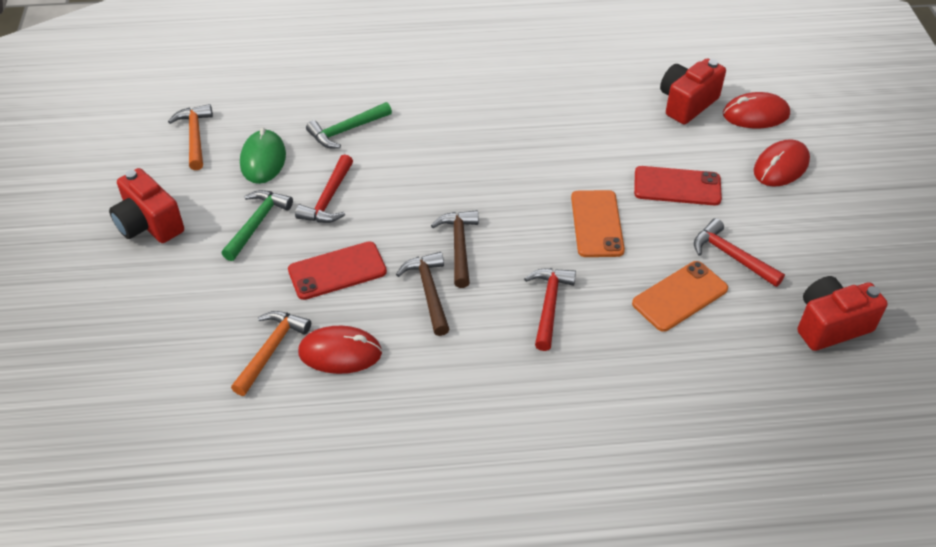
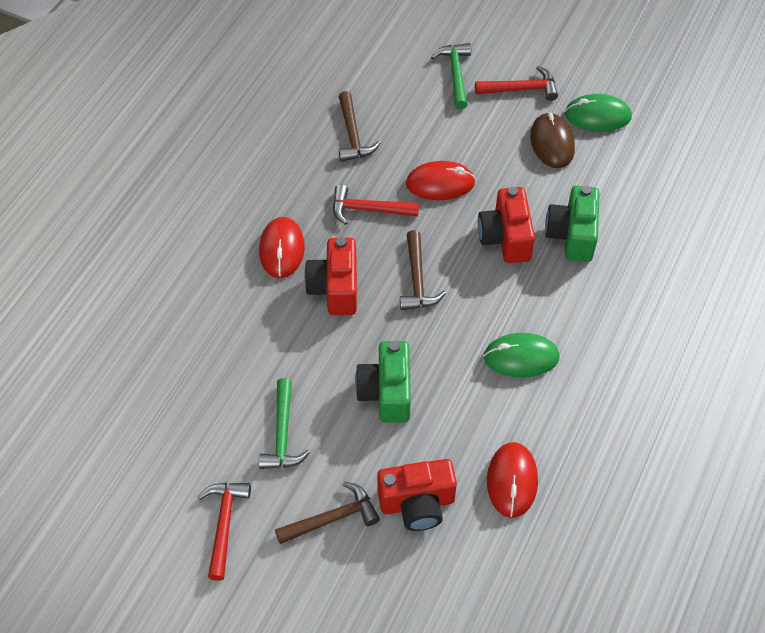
brown hammer: [396,252,450,336] [431,210,479,288] = 2 -> [275,481,380,544] [338,91,380,162] [400,230,446,310] = 3
brown mouse: none = 0 -> [530,112,575,168] = 1
green camera: none = 0 -> [355,341,411,423] [545,185,600,262] = 2
green mouse: [240,128,286,184] = 1 -> [483,333,560,378] [565,94,632,131] = 2
orange hammer: [168,104,213,170] [231,311,311,396] = 2 -> none = 0
orange phone: [571,190,625,257] [632,261,728,332] = 2 -> none = 0
red phone: [288,241,387,300] [634,166,722,205] = 2 -> none = 0

